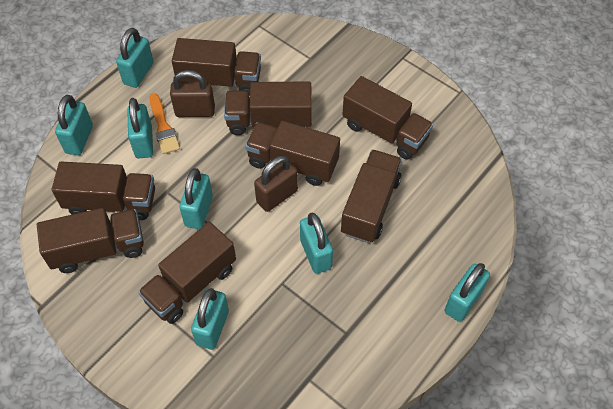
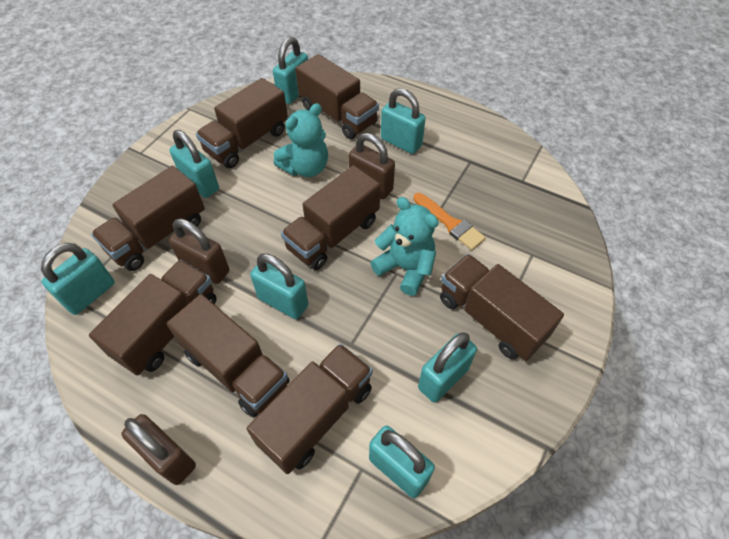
brown padlock: [170,70,215,117] [254,156,298,212] = 2 -> [121,414,196,485] [169,218,229,284] [348,133,395,199] = 3
turquoise teddy bear: none = 0 -> [274,103,328,177] [370,197,439,296] = 2

